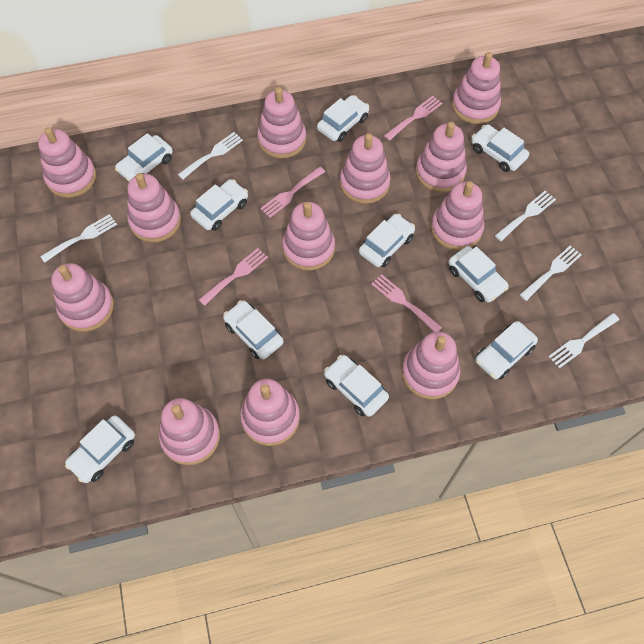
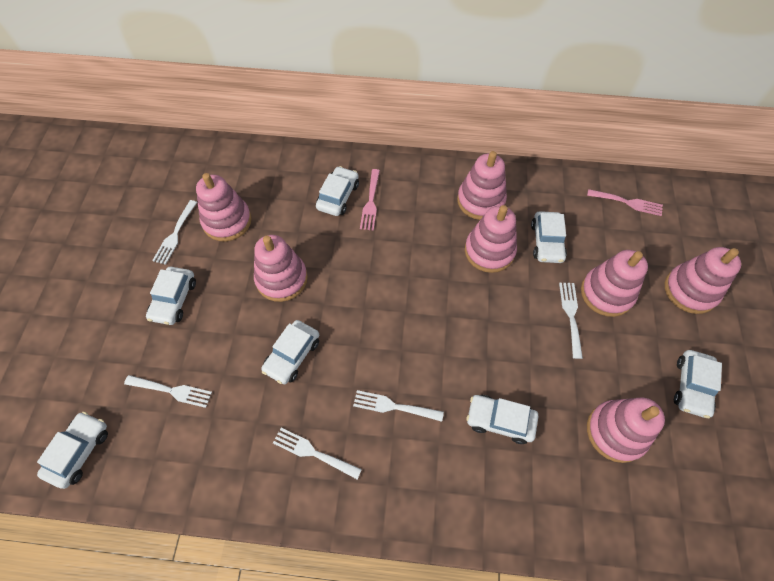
pink fork: [199,248,268,306] [260,167,325,218] [371,274,442,332] [384,96,442,141] = 4 -> [360,169,380,231] [587,189,663,216] = 2
pink stacking toy: [38,127,96,198] [51,263,114,332] [127,173,181,243] [159,398,220,465] [240,379,300,446] [257,87,306,159] [282,202,335,271] [340,133,391,204] [402,332,460,400] [416,122,467,192] [431,181,484,250] [452,52,501,124] = 12 -> [196,173,252,241] [254,235,308,302] [457,151,507,220] [465,205,517,273] [581,250,648,317] [587,398,665,463] [665,247,741,314] = 7
white car: [65,415,135,483] [115,133,173,181] [190,179,248,231] [223,301,283,359] [317,95,369,142] [324,355,389,417] [359,214,415,267] [448,246,509,303] [472,124,529,172] [475,321,538,379] = 10 -> [37,412,108,489] [146,267,196,325] [261,320,319,385] [316,166,359,216] [466,395,538,444] [531,211,567,263] [674,350,722,418] = 7

